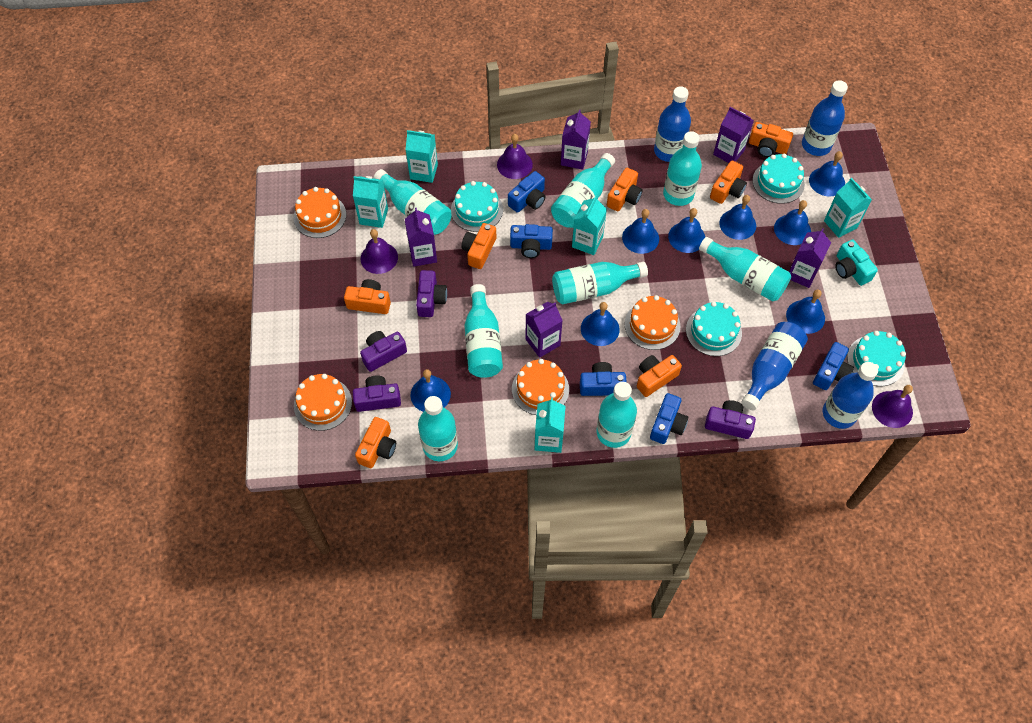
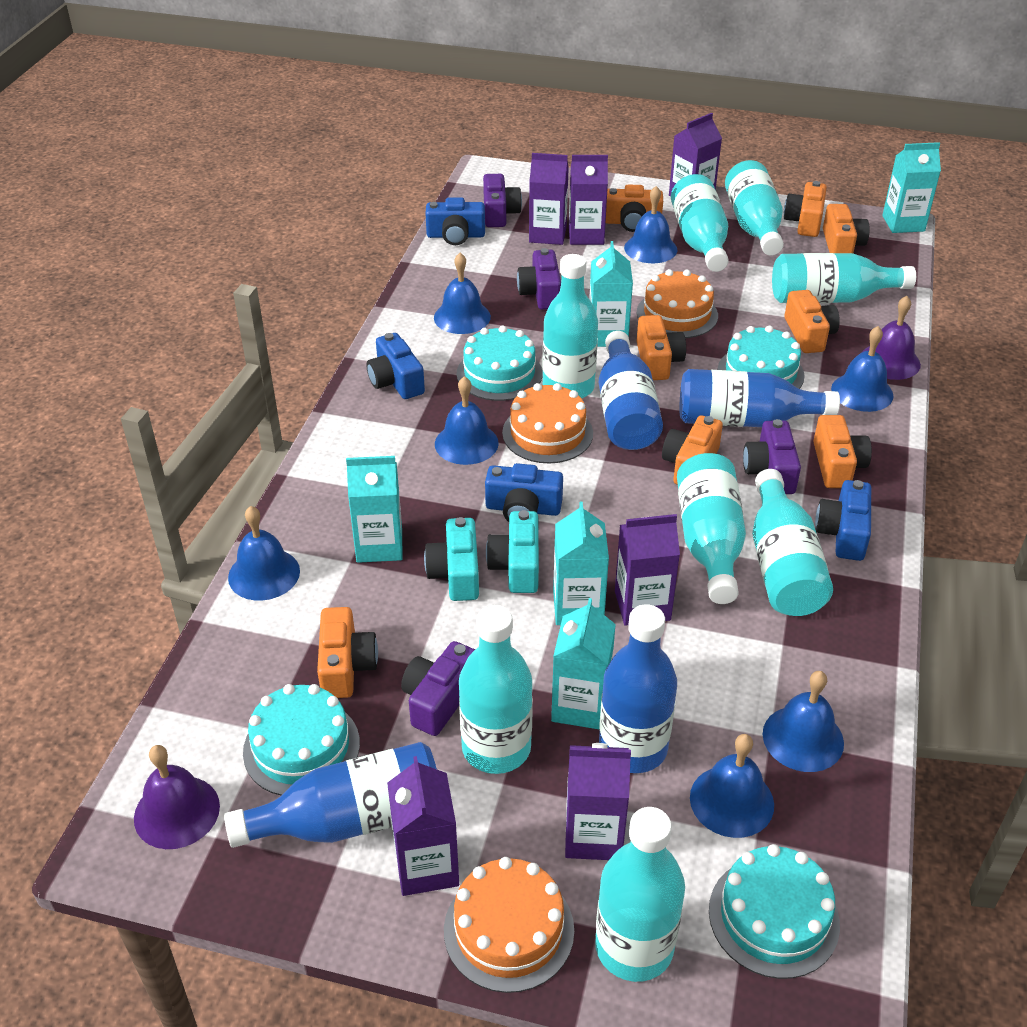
blue bell: [411,369,451,412] [581,302,620,346] [622,209,659,254] [668,208,705,253] [719,195,756,240] [774,200,811,245] [786,289,825,334] [809,151,845,196] = 8 -> [228,506,300,600] [434,253,491,334] [435,376,499,465] [624,186,677,263] [690,734,774,838] [763,671,844,772] [831,326,894,412] = 7
blue camera: [508,171,545,213] [510,224,553,258] [580,362,627,396] [650,393,689,444] [813,342,854,390] = 5 -> [366,333,425,399] [425,197,485,245] [485,463,563,522] [815,480,871,561] = 4
orange cake: [294,187,346,238] [294,374,352,431] [512,359,569,415] [625,295,680,350] = 4 -> [444,857,574,993] [502,383,593,463] [637,269,718,338] = 3
orange camera: [344,279,391,314] [355,417,396,468] [461,223,496,269] [607,168,643,211] [637,355,682,397] [710,161,747,204] [749,122,793,157] = 7 -> [317,607,378,698] [606,184,663,232] [636,315,686,380] [662,415,723,485] [784,181,827,237] [785,290,840,353] [813,415,872,488] [823,204,870,253] = 8
purple bell: [361,229,398,274] [497,134,533,179] [872,385,913,428] = 3 -> [134,745,220,849] [862,296,921,380] = 2
purple carton: [405,208,437,267] [525,302,563,358] [561,109,591,170] [713,107,754,163] [789,229,831,288] = 5 -> [387,756,459,896] [529,153,569,245] [565,743,631,860] [569,155,608,245] [615,514,680,626] [669,113,722,197] = 6
turquoise camera: [835,240,878,286] = 1 -> [424,517,479,601] [486,510,539,593] = 2

